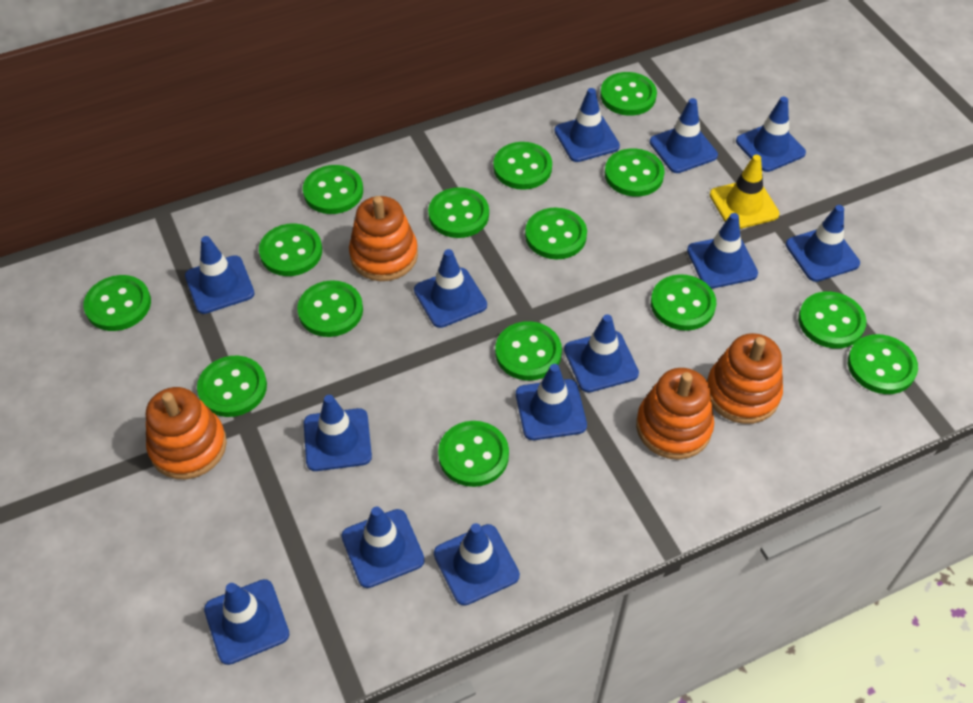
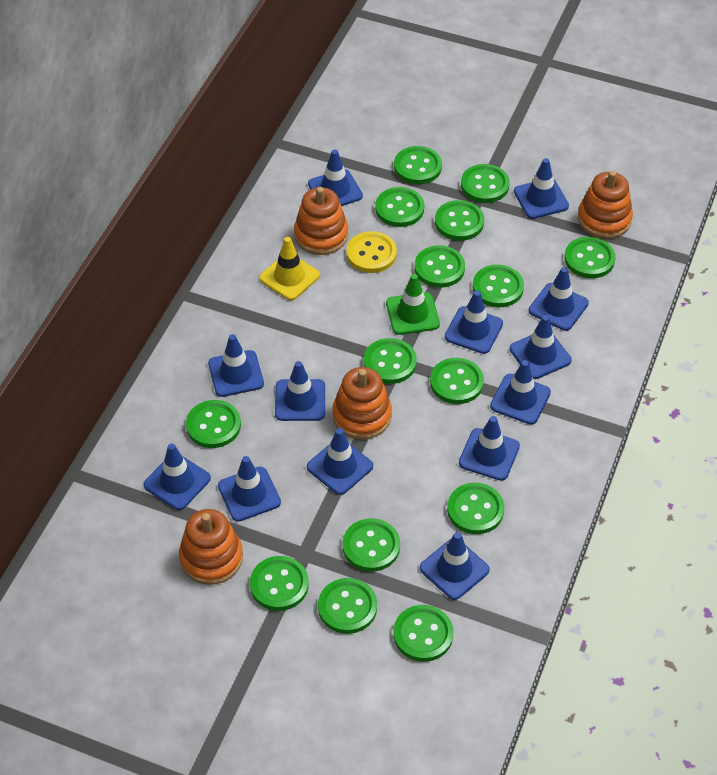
green traffic cone: none = 0 -> [386,274,440,335] = 1
yellow button: none = 0 -> [347,231,397,273] = 1

